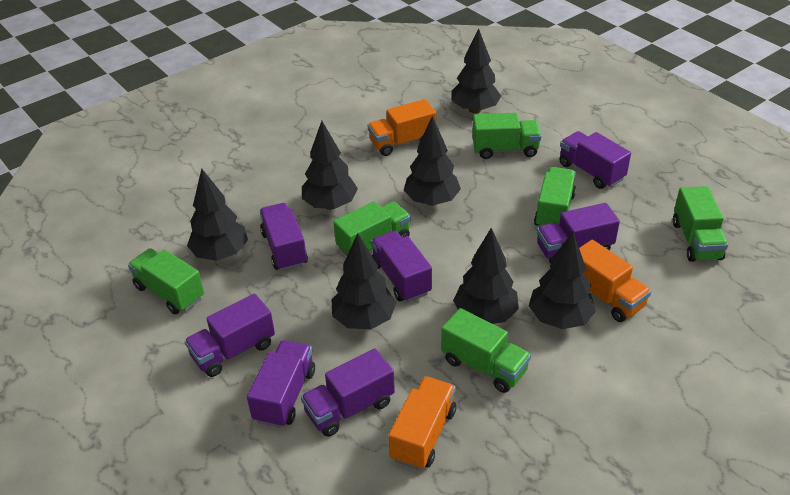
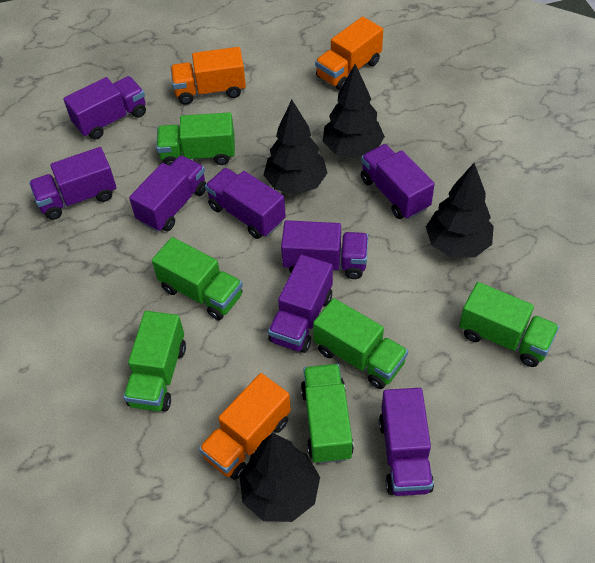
black tree: [187,169,248,261] [302,121,358,210] [332,233,396,329] [404,116,461,206] [452,28,501,113] [453,228,519,324] [529,232,596,329] = 7 -> [239,433,320,522] [264,100,327,195] [323,64,385,159] [426,163,494,258] = 4
purple truck: [184,294,275,377] [247,340,315,428] [260,203,308,271] [301,348,395,437] [371,231,432,302] [537,203,620,264] [559,131,631,189] = 7 -> [29,147,116,220] [63,76,146,140] [129,156,207,232] [205,168,286,239] [268,255,333,353] [281,220,368,279] [361,144,435,219] [379,388,434,496] = 8

